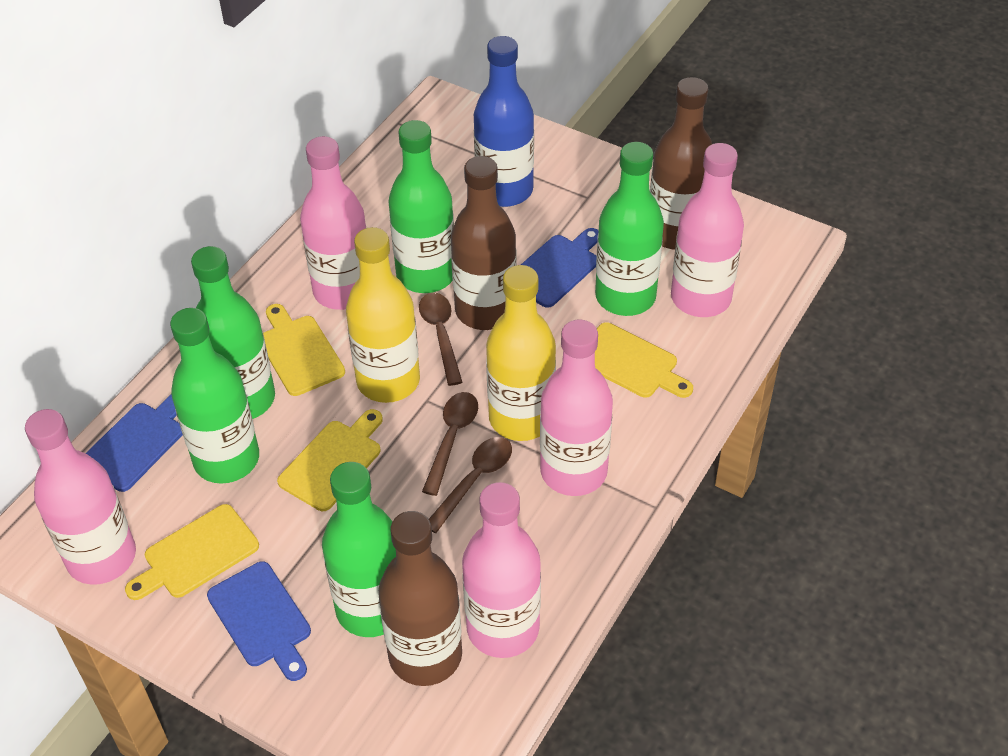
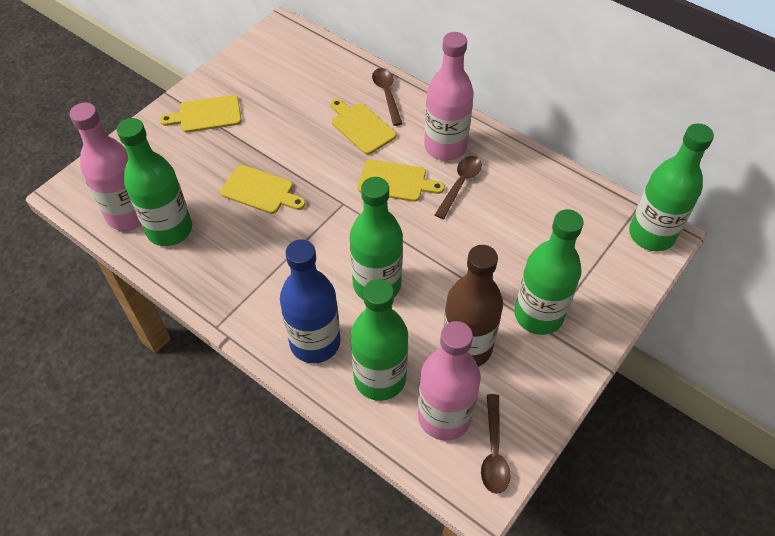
blue cutting board: [86,395,183,492] [207,561,311,681] [521,228,599,308] = 3 -> none = 0
brown bottle: [378,511,462,686] [451,156,517,330] [650,77,712,250] = 3 -> [443,245,503,367] = 1
pink bottle: [25,409,136,585] [300,136,366,310] [462,482,541,658] [540,320,613,496] [671,143,744,317] = 5 -> [70,103,141,231] [418,321,481,440] [424,32,474,161] = 3
yellow bottle: [346,227,420,403] [486,265,556,441] = 2 -> none = 0

